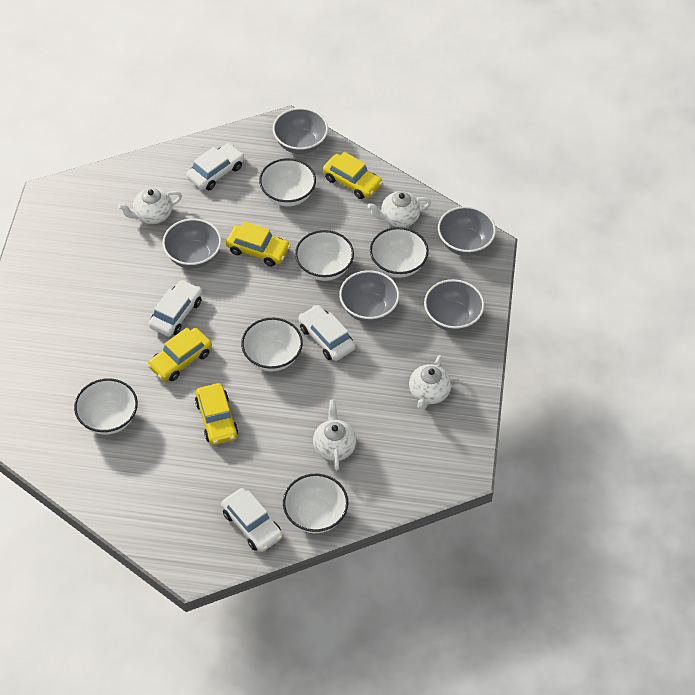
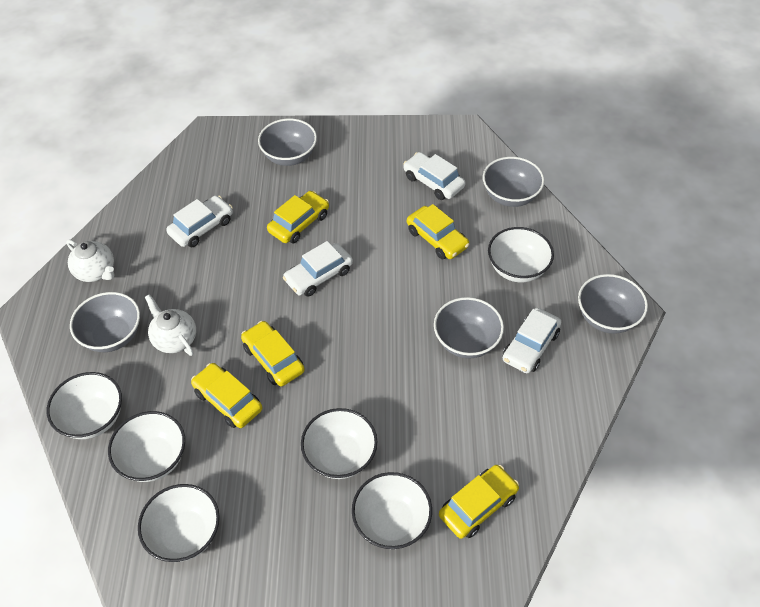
white teapot: [118,188,182,224] [313,400,356,470] [368,191,431,227] [409,355,451,410] = 4 -> [66,240,115,282] [145,294,196,356] = 2
yellow car: [148,328,212,381] [195,383,238,445] [226,222,291,267] [323,152,383,199] = 4 -> [191,363,262,428] [241,321,305,386] [267,191,329,244] [407,204,470,260] [439,465,519,539] = 5

